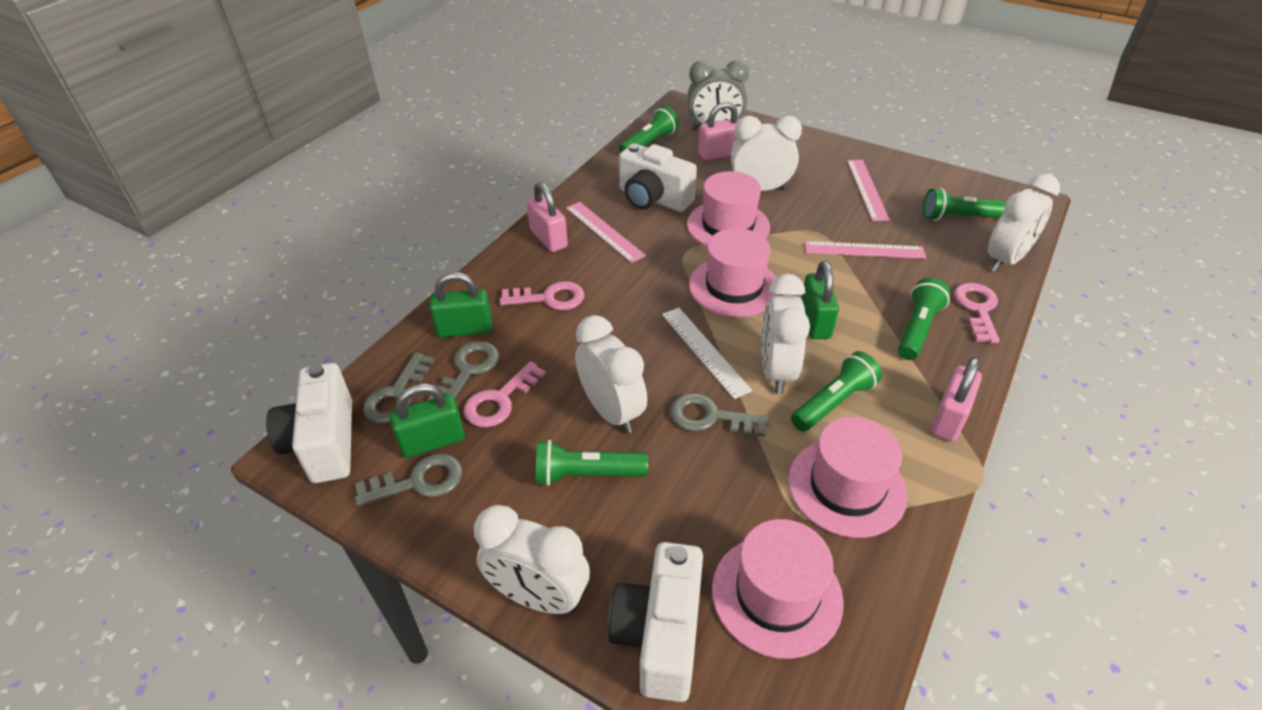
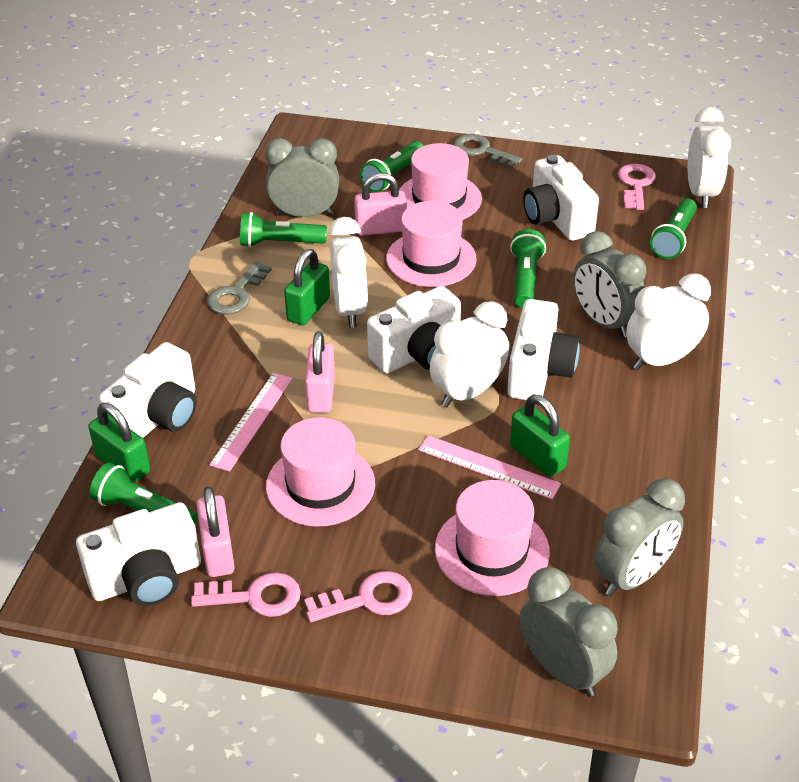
grey clock: [687,60,749,131] = 1 -> [265,138,339,217] [519,567,618,697] [573,231,646,338] [594,478,685,596] = 4
grey key: [355,454,463,506] [363,353,435,424] [428,341,499,400] [670,393,769,437] = 4 -> [207,261,272,315] [454,134,522,169] = 2
pink ruler: [566,202,646,263] [805,241,926,259] [847,160,890,221] = 3 -> [209,373,293,472] [418,435,561,499] = 2
white camera: [266,363,352,483] [608,542,703,702] [619,143,697,212] = 3 -> [76,502,201,606] [99,342,197,438] [367,286,461,373] [507,299,580,400] [523,155,599,241] = 5
white clock: [474,505,590,614] [575,315,647,434] [731,116,802,191] [762,274,810,394] [987,174,1060,272] = 5 -> [328,217,368,328] [430,301,509,407] [626,273,711,370] [688,107,731,208] = 4
white ruler: [662,308,752,399] = 1 -> none = 0

